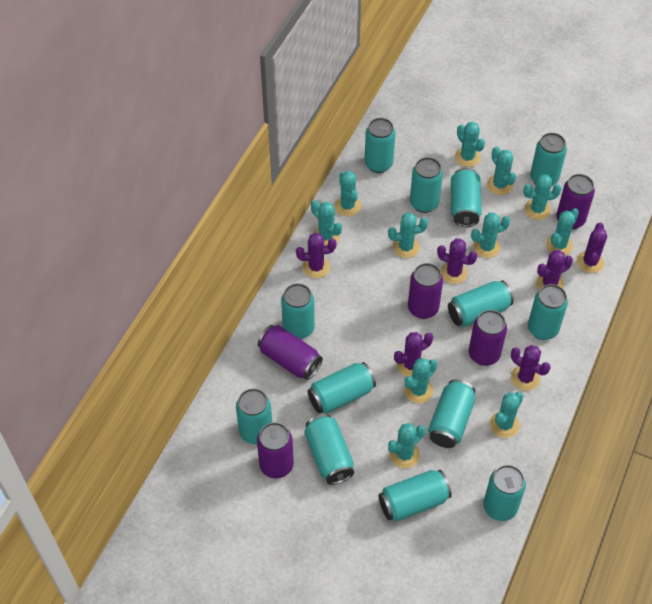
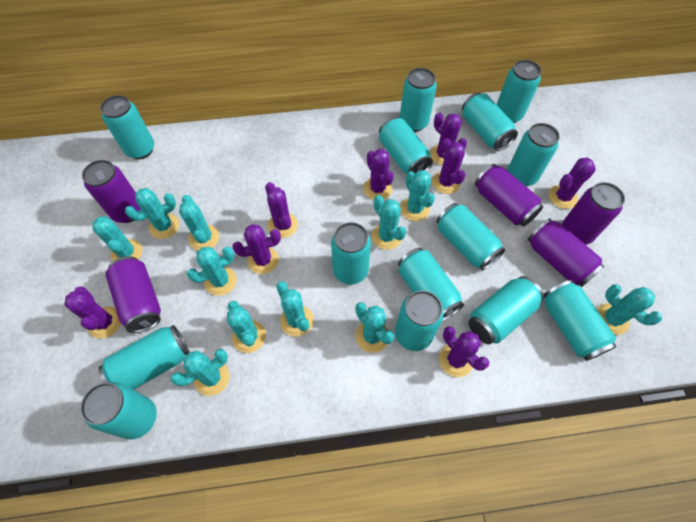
purple cactus: [296,233,336,278] [394,332,433,377] [437,239,477,284] [511,345,551,391] [536,250,573,290] [577,223,607,273] = 6 -> [64,287,121,338] [232,224,281,274] [265,182,298,238] [363,149,394,200] [430,112,467,165] [432,138,465,194] [439,326,489,377] [549,157,596,209] = 8
turquoise can: [236,389,272,444] [281,283,315,339] [304,414,354,485] [308,362,376,414] [364,118,396,173] [379,470,452,522] [410,157,443,213] [428,379,475,448] [448,281,514,327] [451,168,482,227] [483,465,526,521] [528,284,568,340] [530,133,567,186] = 13 -> [80,382,157,439] [98,325,189,390] [100,95,154,159] [331,222,371,284] [379,117,433,174] [395,291,444,351] [398,248,464,322] [400,68,437,132] [436,203,505,271] [462,92,518,151] [468,276,544,344] [497,60,541,123] [508,123,560,187] [544,280,617,361] = 14

